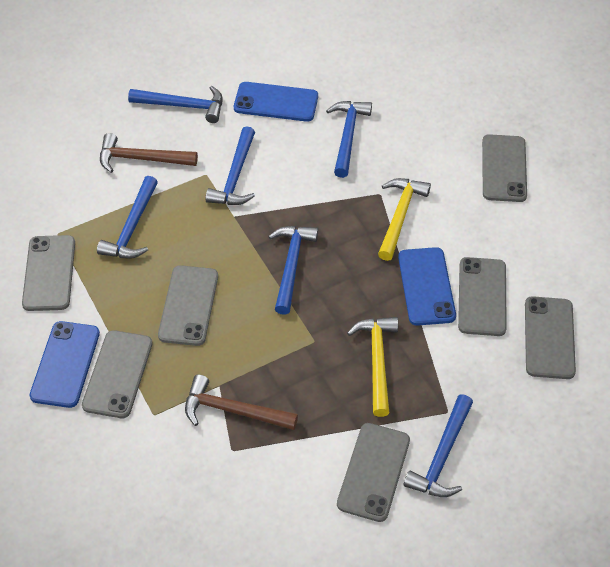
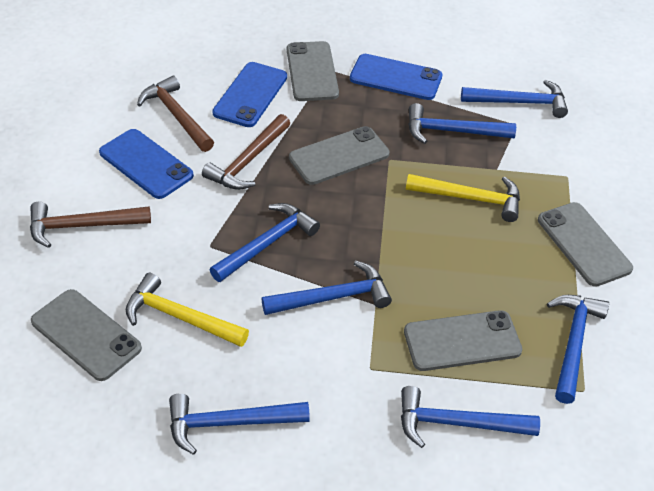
blue hammer: [97,176,158,259] [128,86,222,123] [205,126,255,205] [268,226,318,315] [326,101,372,178] [404,395,473,497] = 6 -> [169,393,310,455] [210,203,320,282] [262,261,392,315] [401,386,540,448] [408,103,516,144] [461,80,568,118] [547,295,609,404] = 7
brown hammer: [100,133,198,173] [185,375,298,430] = 2 -> [30,202,151,248] [137,76,214,152] [202,114,290,190] = 3
grey phone: [22,235,75,311] [82,330,153,418] [158,265,218,346] [337,423,410,522] [458,257,507,336] [482,134,527,202] [525,296,576,379] = 7 -> [31,289,142,381] [287,41,339,101] [289,126,390,185] [404,310,522,371] [538,202,633,287] = 5

